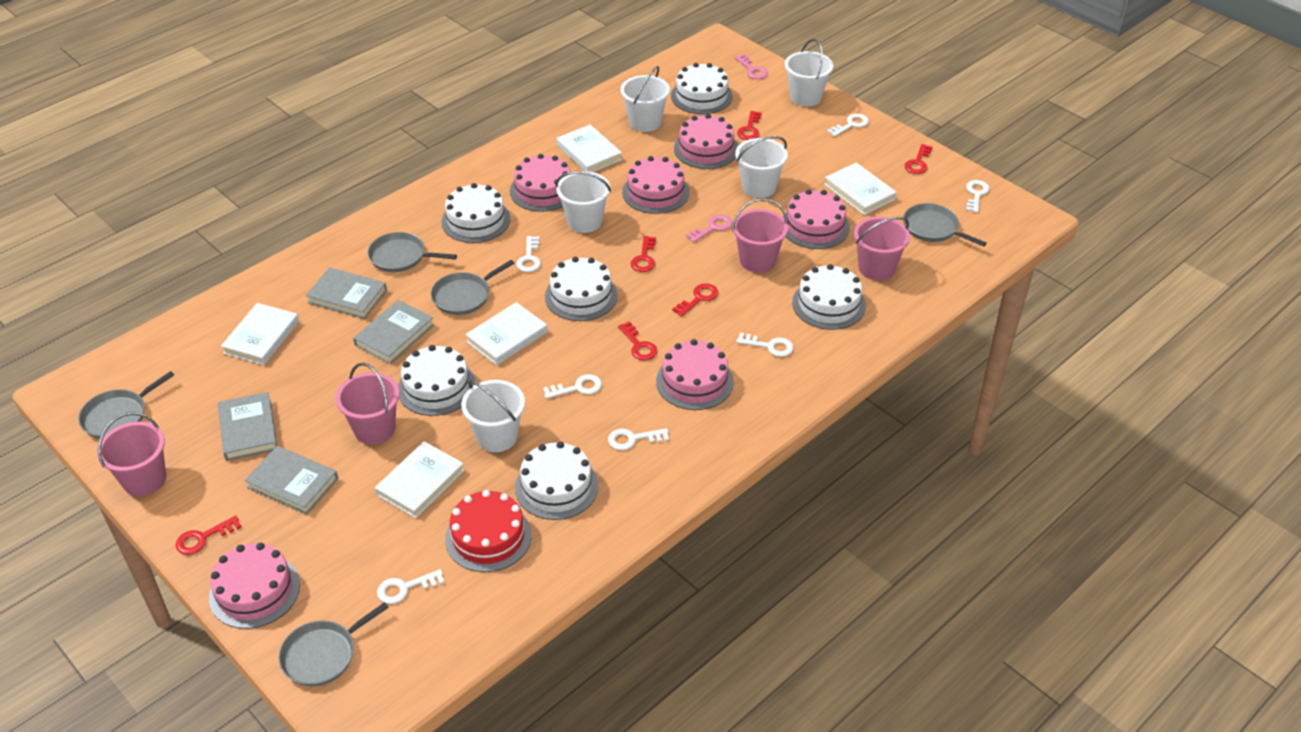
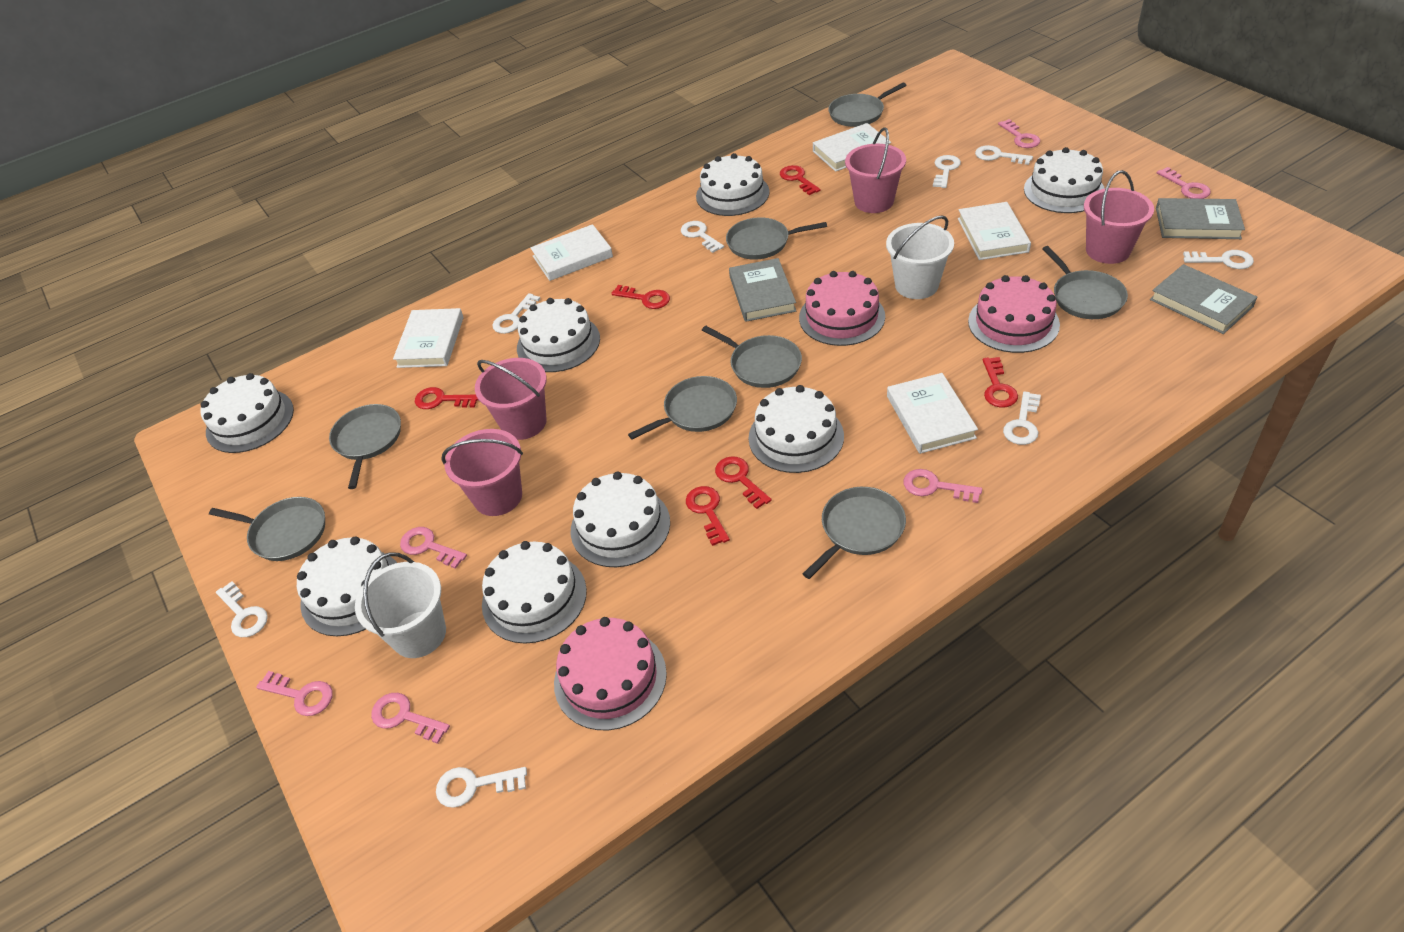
grey book: [218,392,277,461] [244,446,338,515] [306,267,387,319] [353,300,434,364] = 4 -> [729,258,796,322] [1150,264,1257,334] [1156,198,1245,239] = 3
grey pan: [78,371,174,439] [279,602,389,686] [368,232,457,272] [431,260,514,315] [903,203,987,247] = 5 -> [209,497,325,561] [329,404,401,489] [628,376,737,439] [702,326,802,388] [726,217,827,260] [803,487,906,579] [828,83,907,127] [1042,246,1128,319] = 8
pink cake: [209,543,300,629] [510,154,570,212] [622,156,690,214] [656,339,734,410] [674,114,738,169] [783,189,850,249] = 6 -> [554,617,667,730] [799,271,885,346] [968,275,1060,353] = 3
pink key: [686,215,732,242] [735,54,768,79] = 2 -> [256,671,333,716] [371,693,450,744] [400,527,467,569] [903,469,982,503] [998,119,1040,148] [1157,167,1211,199] = 6
red cake: [445,490,532,572] = 1 -> none = 0
white bucket: [461,380,525,452] [556,171,611,233] [621,66,670,132] [735,136,788,198] [785,39,833,107] = 5 -> [355,553,446,658] [886,215,954,299] = 2
white cake: [398,345,475,416] [442,183,510,243] [515,441,599,520] [545,257,618,321] [671,63,733,114] [792,264,866,330] = 6 -> [201,373,294,453] [297,536,397,636] [482,541,587,644] [517,298,600,372] [571,472,670,567] [696,153,770,216] [749,385,844,473] [1024,147,1105,213] = 8
white key: [377,569,445,604] [516,236,541,272] [543,374,602,399] [608,428,669,450] [736,333,794,357] [827,114,869,137] [966,180,990,213] = 7 -> [216,581,268,637] [436,767,527,808] [492,293,540,334] [681,221,724,253] [933,155,961,188] [975,145,1033,165] [1003,391,1041,445] [1183,250,1254,269] = 8

